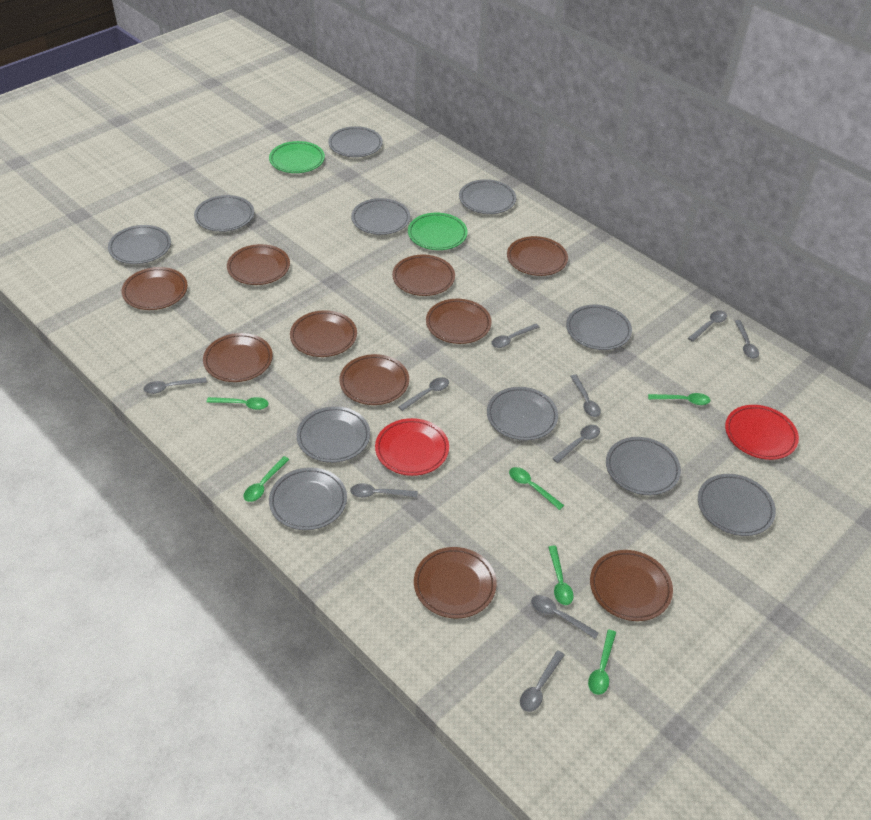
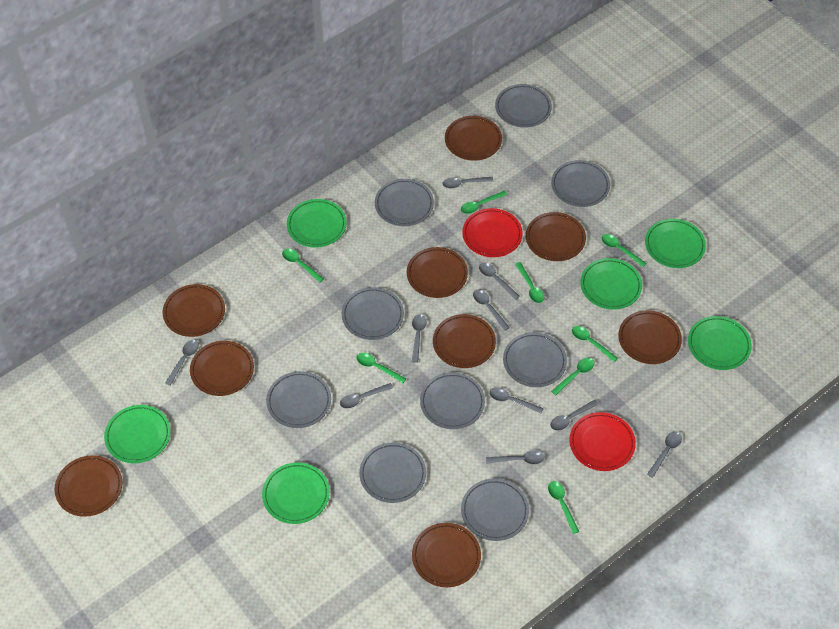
brown plate: [121,267,188,310] [203,333,273,382] [227,244,290,285] [290,310,357,357] [339,354,409,405] [392,255,455,296] [414,547,497,618] [426,299,492,344] [507,236,568,276] [590,550,673,621] = 10 -> [55,455,122,517] [163,284,225,337] [190,341,254,396] [407,247,468,298] [412,523,481,587] [433,314,496,368] [445,116,502,161] [526,212,586,261] [618,310,682,364] = 9
green plate: [269,141,325,173] [408,213,468,250] = 2 -> [104,405,171,463] [262,462,330,524] [287,199,347,248] [580,258,642,310] [645,219,706,268] [688,316,752,370] = 6
green spoon: [207,397,269,410] [244,456,289,502] [509,467,564,510] [548,546,574,605] [588,629,616,695] [648,393,710,405] = 6 -> [282,248,324,283] [357,353,406,383] [461,191,507,214] [515,262,544,303] [548,481,579,534] [551,358,594,395] [572,326,618,362] [601,234,647,267] = 8
grey plate: [108,225,171,264] [194,195,254,232] [269,467,347,530] [296,406,370,463] [328,126,383,157] [351,198,410,235] [459,179,516,214] [487,387,558,441] [566,305,632,350] [606,437,681,495] [698,474,776,536] = 11 -> [266,371,331,428] [342,287,404,340] [359,442,426,503] [375,179,434,226] [420,372,485,429] [461,479,529,541] [495,84,552,128] [503,332,567,387] [551,160,610,207] = 9

